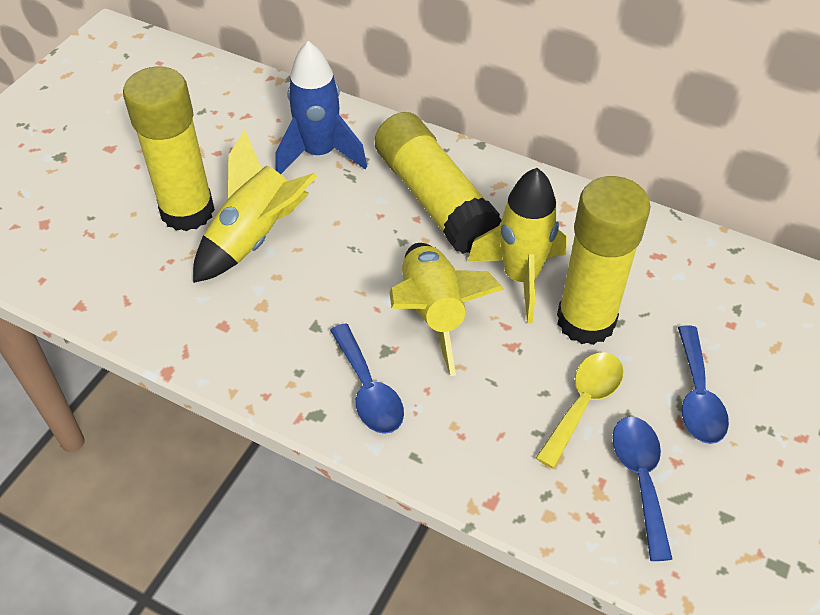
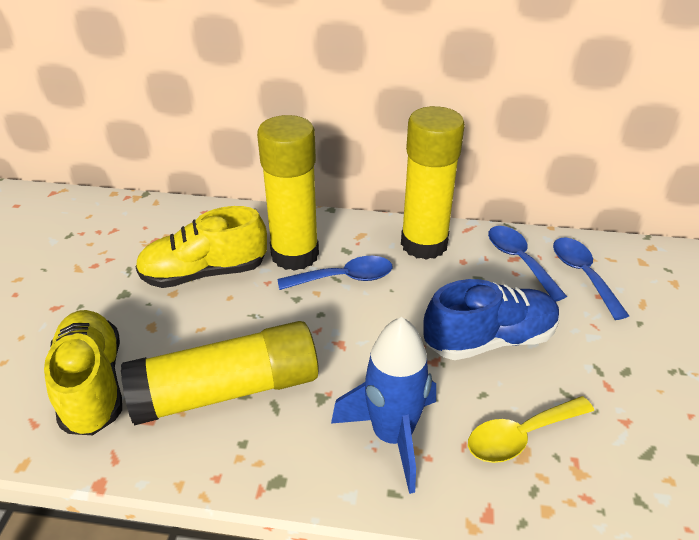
blue shoe: none = 0 -> [423,279,560,360] = 1
yellow rocket: [193,130,317,283] [389,243,504,376] [468,168,567,324] = 3 -> none = 0
yellow shoe: none = 0 -> [44,310,122,435] [135,206,267,288] = 2

